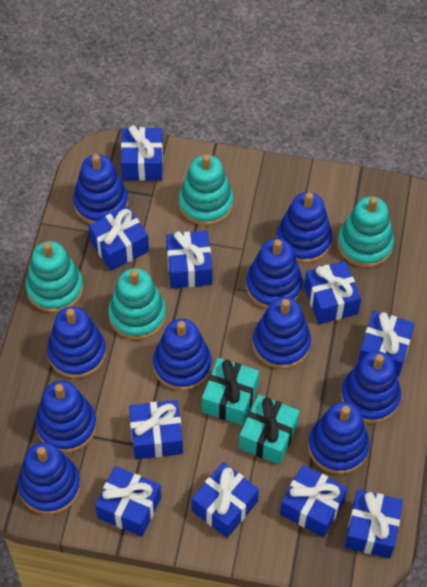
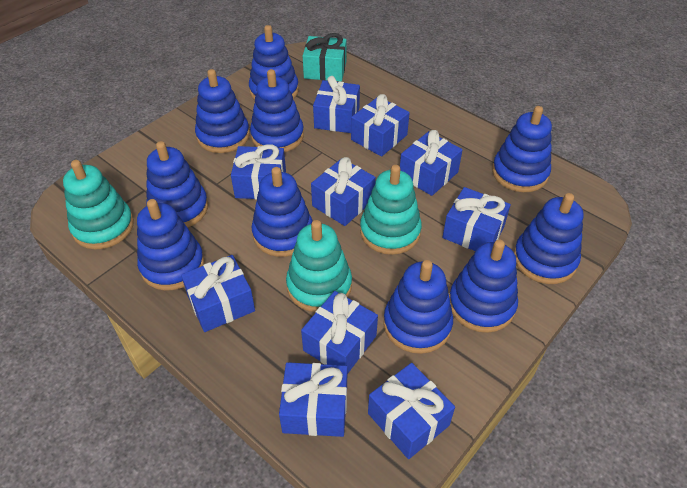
turquoise gift: [202,358,259,425] [239,395,300,465] = 2 -> [303,33,347,82] = 1
turquoise stacking toy: [26,241,83,313] [108,268,166,340] [179,154,234,226] [338,196,394,268] = 4 -> [63,160,134,250] [286,220,352,312] [360,165,422,255] = 3

